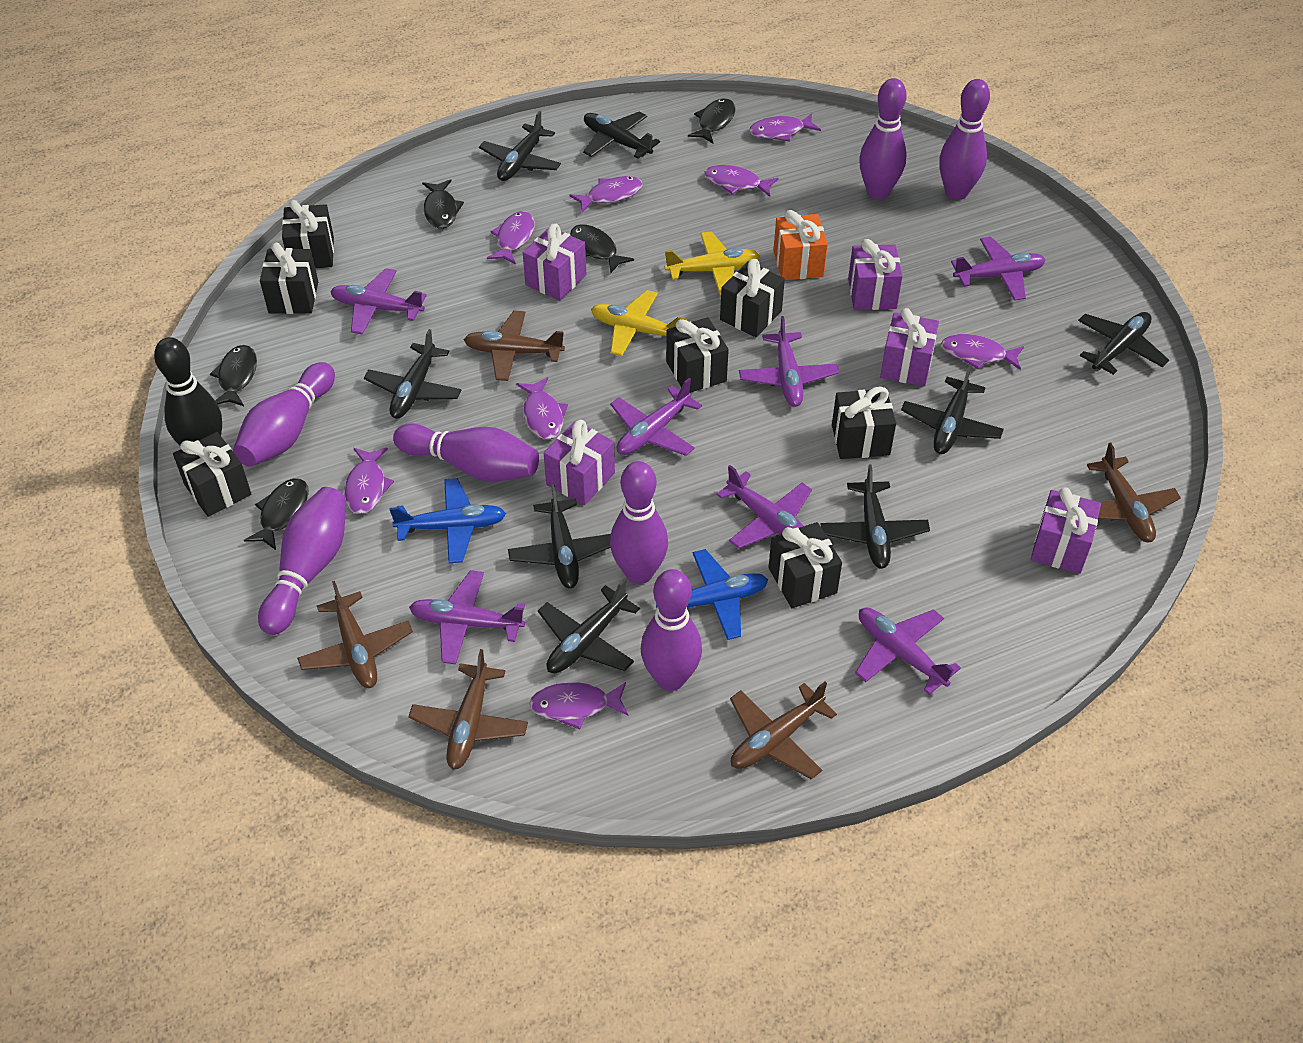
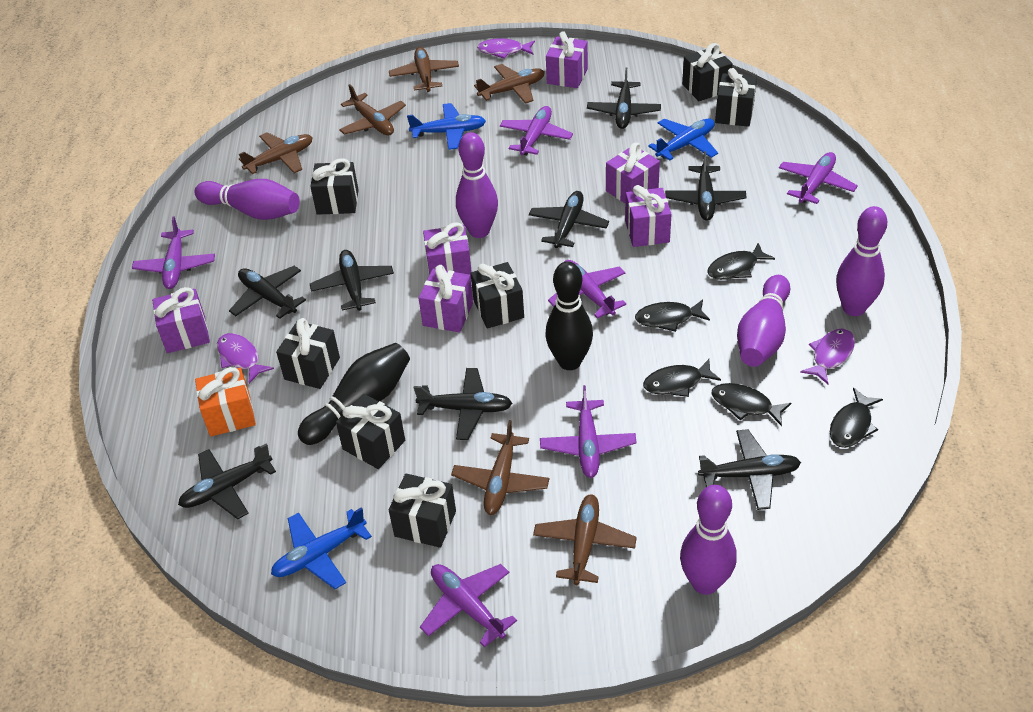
black bowling pin: [154,337,222,445] = 1 -> [298,343,410,445] [545,261,593,370] = 2
blue plane: [390,478,506,563] [656,549,768,640] = 2 -> [271,507,372,589] [407,103,486,150] [648,118,718,161] = 3
brown plane: [297,581,413,688] [408,649,528,770] [464,311,565,381] [730,681,837,779] [1087,443,1181,542] = 5 -> [239,132,313,174] [339,84,406,135] [389,47,459,92] [451,420,550,515] [474,64,545,104] [533,494,637,585] = 6
purple bowling pin: [233,362,335,467] [258,487,346,635] [393,423,539,482] [610,461,668,584] [641,569,702,691] [859,78,907,199] [939,79,990,200] = 7 -> [194,179,300,220] [456,132,498,238] [680,485,737,595] [737,275,790,367] [836,206,887,316] = 5
purple fish: [344,448,394,514] [487,211,535,265] [516,377,568,439] [529,682,629,729] [569,176,643,213] [704,165,778,197] [749,113,821,142] [941,334,1024,370] = 8 -> [217,333,274,384] [477,38,535,59] [800,329,855,384] = 3
purple gift: [523,224,586,301] [544,420,615,505] [848,239,903,310] [880,308,939,386] [1031,487,1101,574] = 5 -> [152,287,210,353] [419,265,473,333] [423,222,472,277] [546,31,588,88] [606,142,660,203] [625,185,671,247] = 6
purple plane: [330,268,427,334] [409,570,525,665] [610,378,702,456] [716,465,812,549] [739,316,839,407] [855,608,961,695] [951,237,1045,301] = 7 -> [132,216,215,289] [420,564,517,647] [500,106,573,155] [540,385,637,478] [548,260,626,319] [779,152,858,204] = 6
yellow plane: [591,290,688,356] [665,231,760,295] = 2 -> none = 0

